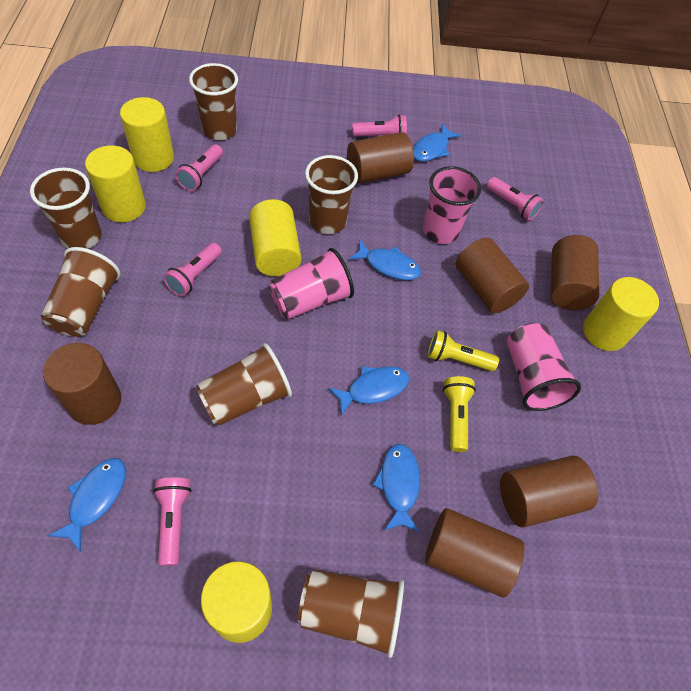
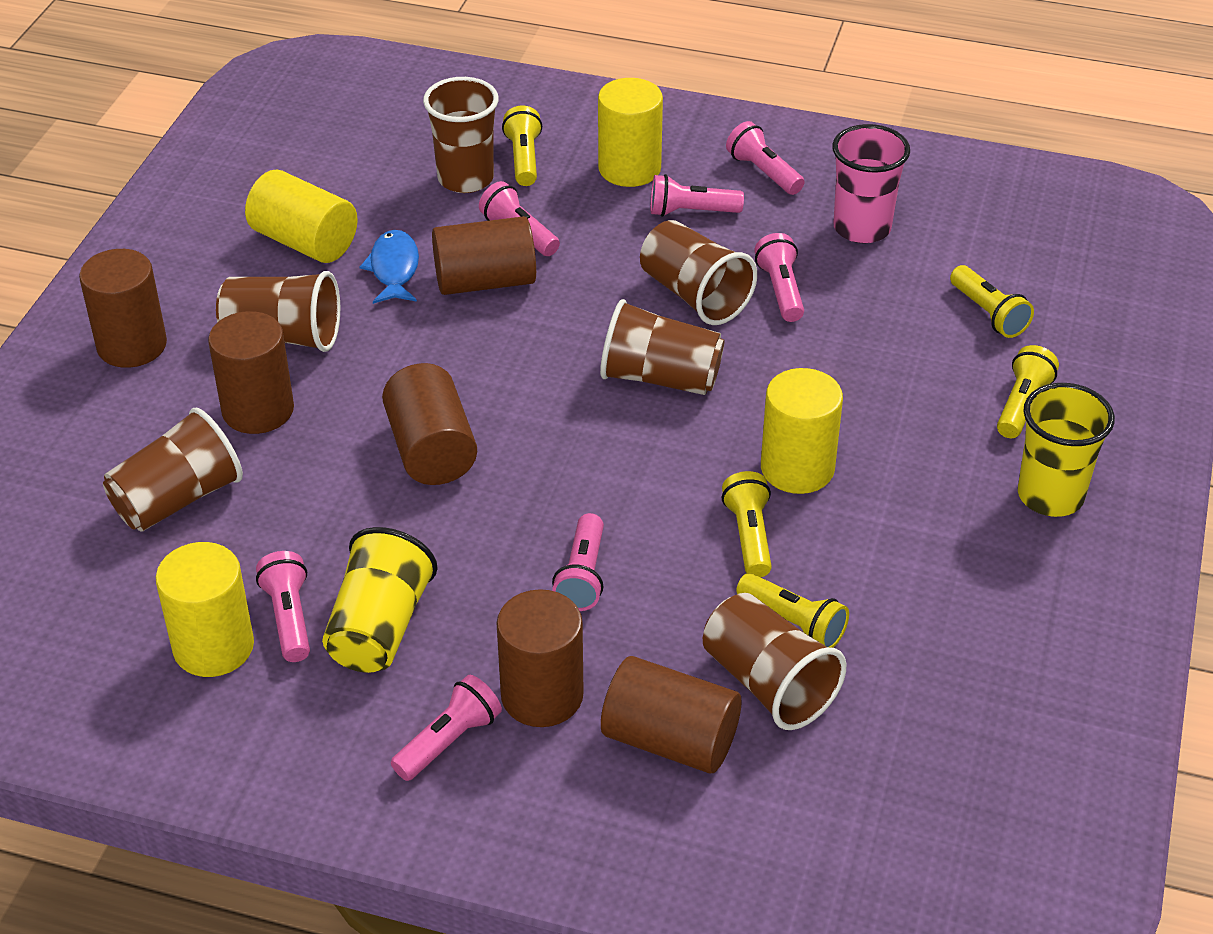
blue fish: [48,458,126,552] [328,366,409,416] [349,240,421,280] [372,444,420,532] [413,123,461,161] = 5 -> [360,230,419,304] = 1
pink cup: [269,248,354,319] [423,166,481,244] [507,323,581,411] = 3 -> [832,124,910,243] = 1
pink flashlight: [153,477,192,566] [163,243,222,297] [175,144,223,191] [352,115,407,137] [487,177,544,221] = 5 -> [256,551,310,662] [391,675,502,781] [479,181,560,256] [552,513,604,611] [651,174,744,217] [726,121,804,195] [754,233,804,322] = 7
yellow cup: none = 0 -> [322,527,437,673] [1018,383,1115,517] = 2
yellow cylinder: [85,145,146,222] [120,97,174,172] [201,561,272,643] [249,199,301,276] [583,277,659,351] = 5 -> [156,542,254,677] [245,170,358,263] [598,78,663,187] [761,368,843,494] = 4
yellow flashlight: [428,330,499,371] [443,376,476,452] = 2 -> [502,105,542,186] [722,471,772,577] [736,573,849,648] [950,265,1034,338] [997,345,1059,438] = 5

